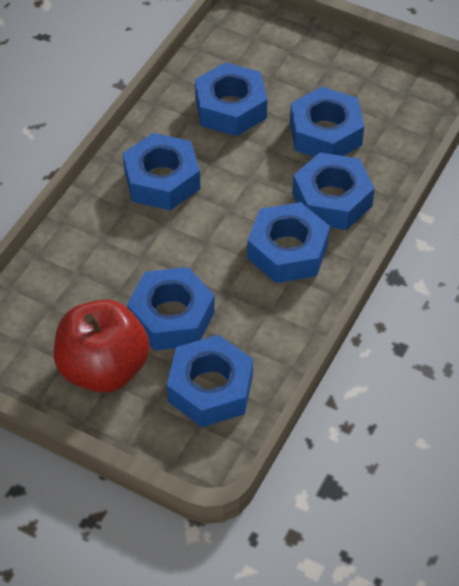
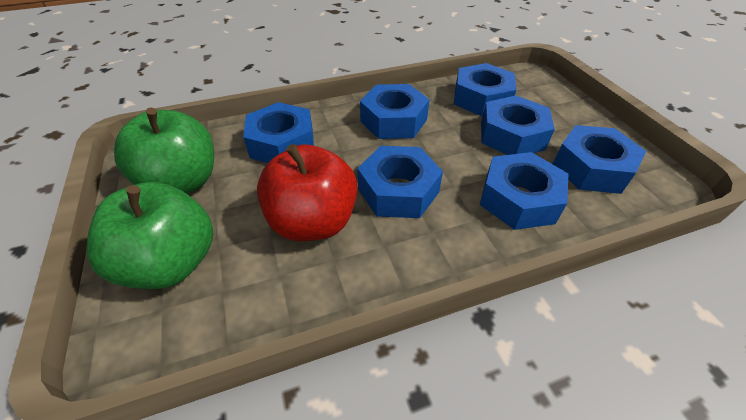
green apple: none = 0 -> [86,182,213,289] [114,108,214,194] = 2

